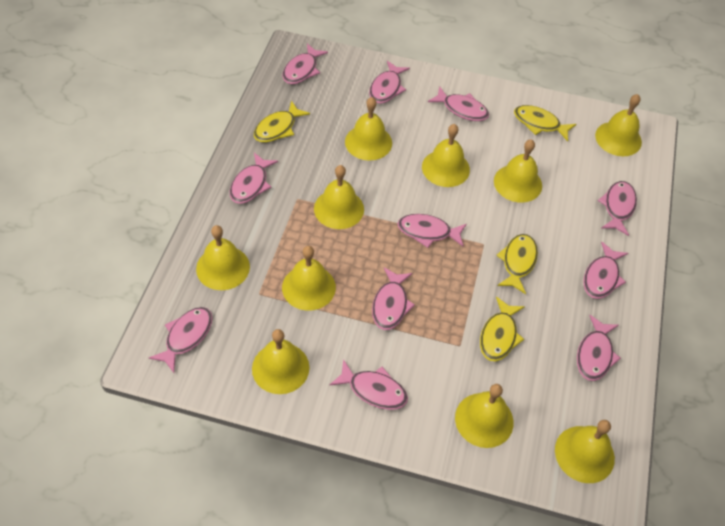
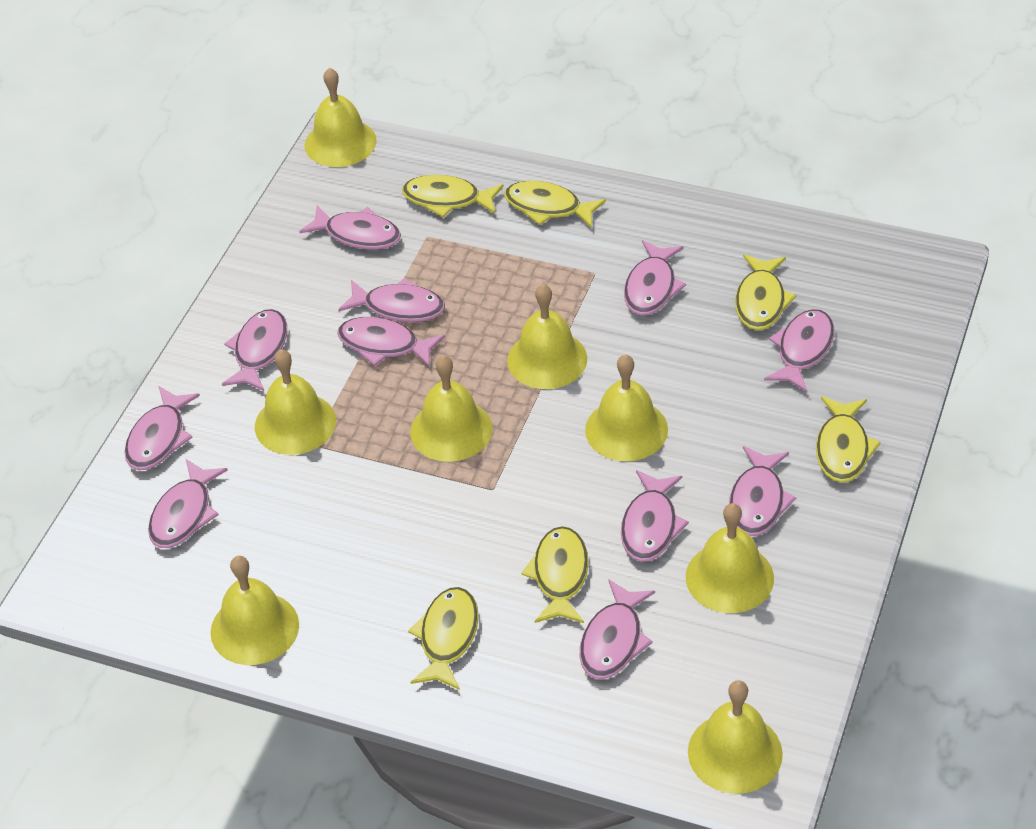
yellow bell: [196,225,250,290] [252,329,309,394] [282,246,336,311] [314,165,364,229] [345,97,392,161] [422,124,470,187] [455,384,514,448] [494,139,542,203] [555,420,615,483] [595,94,642,156] = 10 -> [211,556,299,665] [255,349,336,455] [305,68,377,167] [410,355,493,462] [507,284,587,389] [585,354,668,461] [686,503,774,613] [688,680,783,794] = 8
yellow fish: [254,100,310,142] [480,297,525,361] [496,234,538,294] [514,105,576,141] = 4 -> [402,175,504,217] [408,587,479,690] [504,181,606,228] [521,526,589,623] [735,254,796,330] [816,396,881,483] = 6

